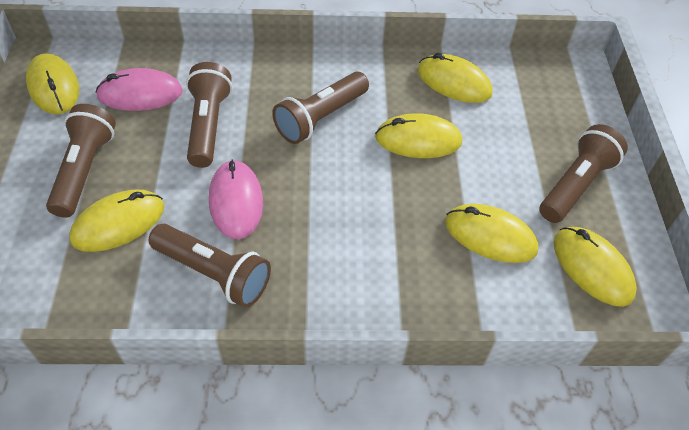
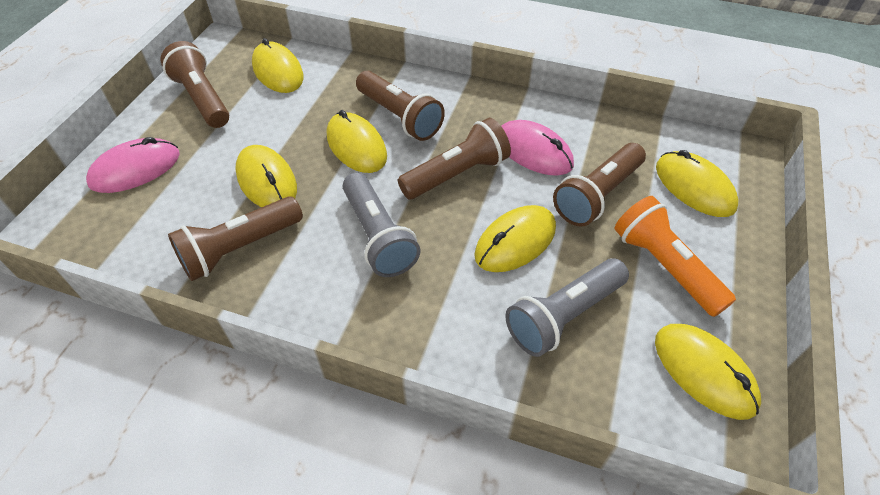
grey flashlight: none = 0 -> [343,173,421,277] [505,258,629,357] = 2
orange flashlight: none = 0 -> [615,196,736,317] = 1

